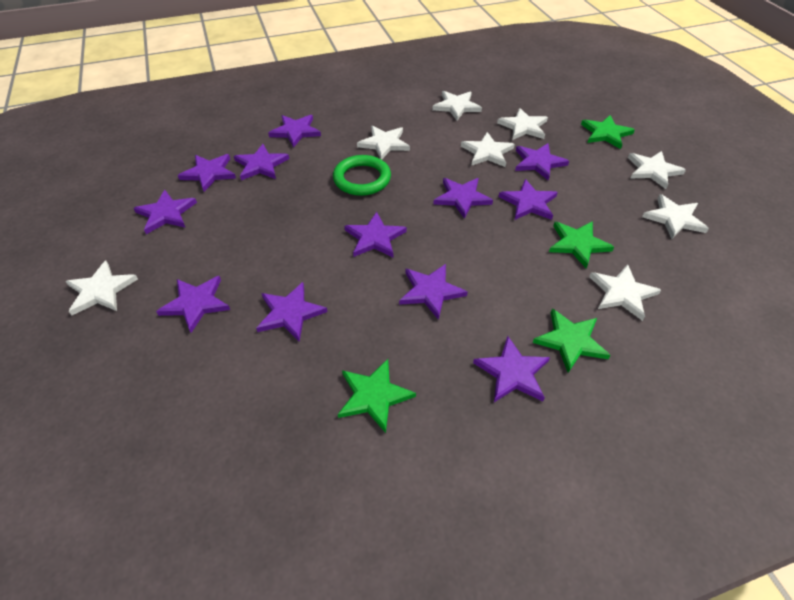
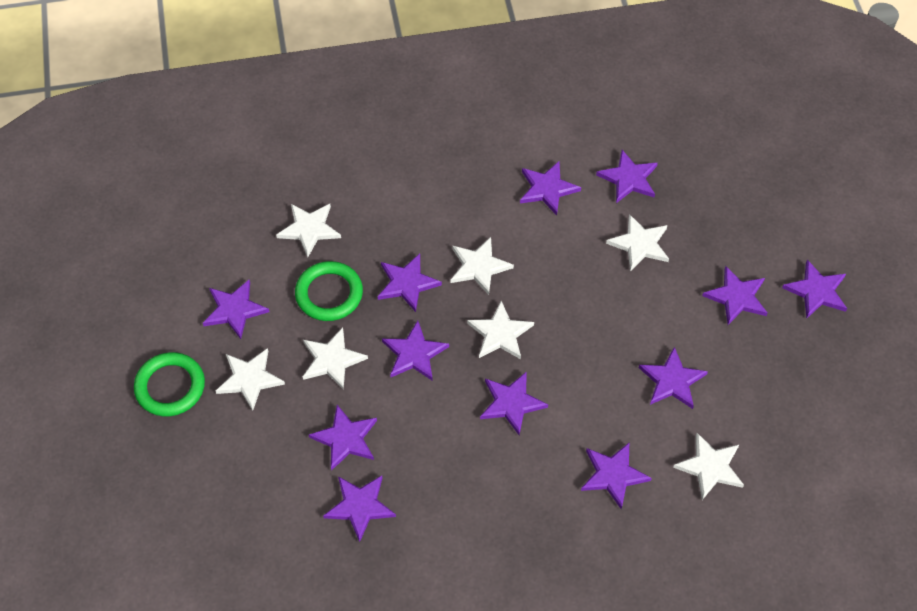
green ring: [333,155,391,196] = 1 -> [134,352,205,416] [295,261,363,321] = 2
green star: [338,359,416,433] [532,309,611,373] [549,221,614,268] [581,115,635,149] = 4 -> none = 0
white star: [65,261,138,315] [357,126,410,160] [432,91,482,121] [461,132,515,167] [497,108,548,140] [589,264,661,321] [628,151,686,189] [642,194,709,239] = 8 -> [216,348,285,411] [276,204,341,257] [303,327,368,389] [451,237,514,295] [467,301,534,359] [606,214,669,271] [673,433,744,500] = 7

